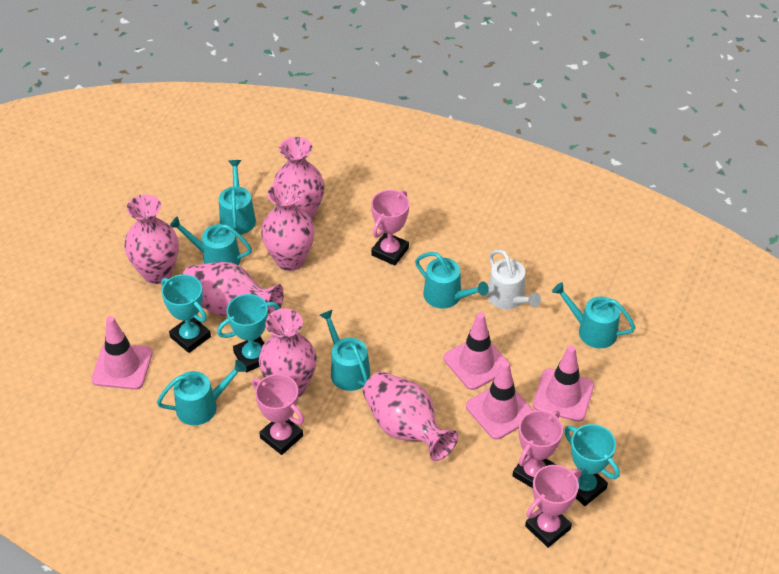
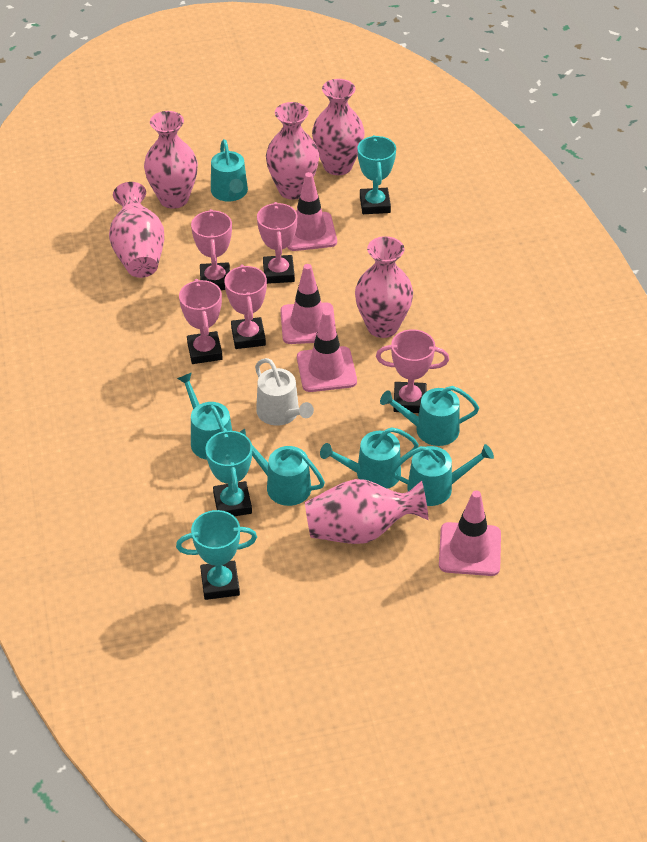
pink trophy: [252,374,304,455] [371,190,409,266] [513,410,563,488] [525,465,581,548] = 4 -> [179,279,223,364] [191,209,232,290] [224,264,267,349] [257,202,297,284] [376,329,449,413] = 5

